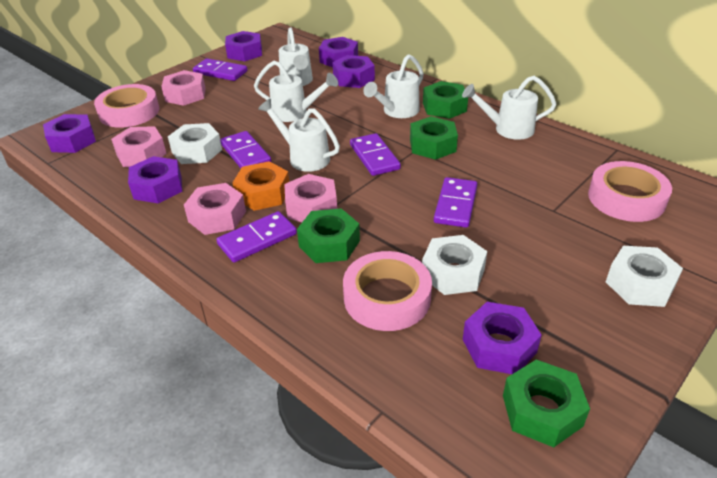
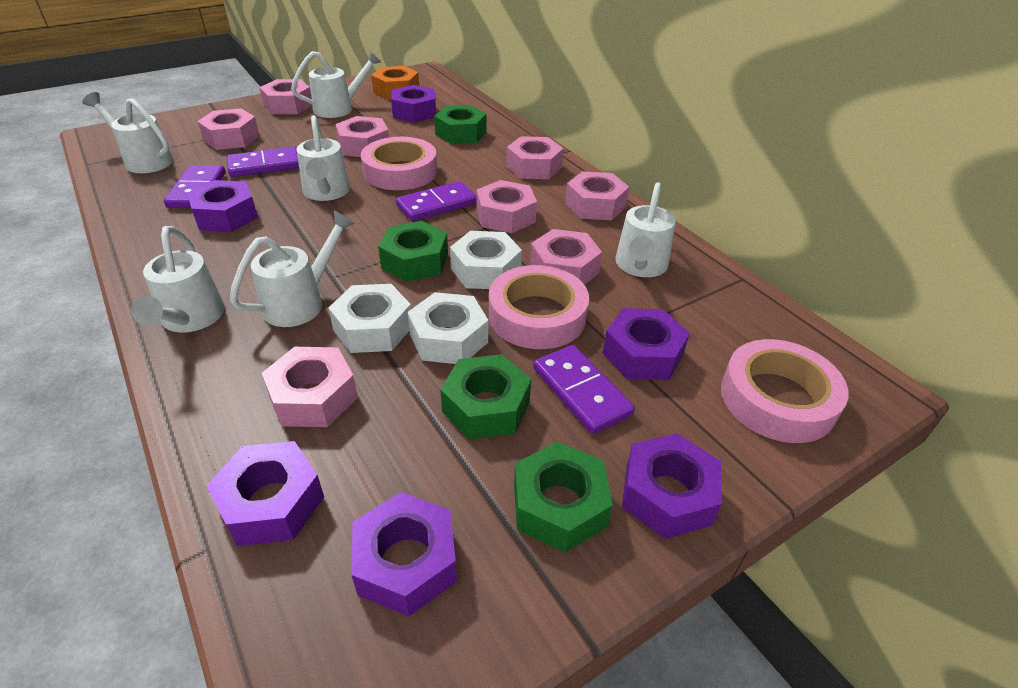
pink nut: [111,126,167,167] [161,70,206,106] [184,183,246,235] [284,174,337,222] = 4 -> [197,109,260,150] [259,79,312,114] [262,347,358,427] [335,116,389,157] [476,180,537,233] [506,136,564,179] [530,229,602,285] [565,171,629,220] = 8
purple domino: [193,58,247,81] [216,211,297,262] [220,131,271,168] [350,133,401,176] [434,177,477,228] = 5 -> [164,165,226,208] [227,146,299,177] [396,181,477,221] [533,345,635,434] = 4
white watering can: [254,61,338,122] [258,99,340,172] [279,27,313,86] [363,54,424,118] [462,76,557,140] = 5 -> [82,92,174,173] [131,226,225,333] [229,211,355,327] [291,51,381,118] [297,115,350,201] [615,182,676,277] = 6

